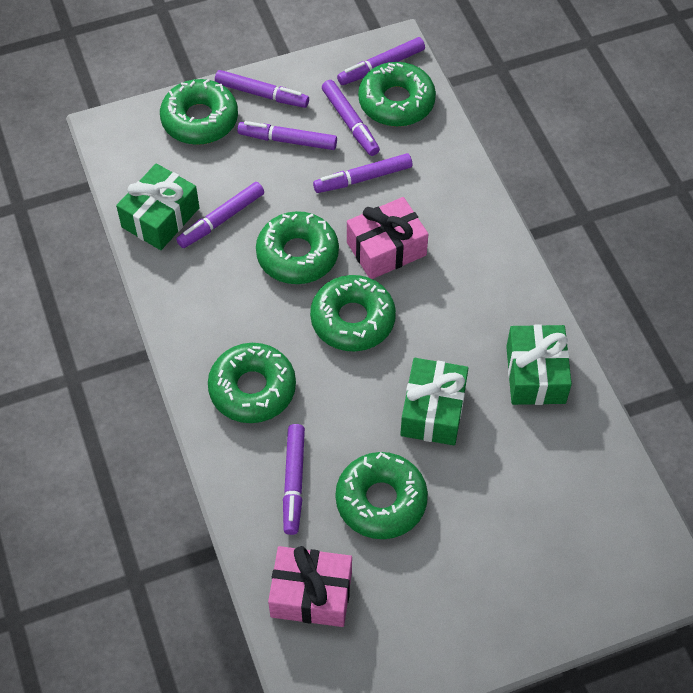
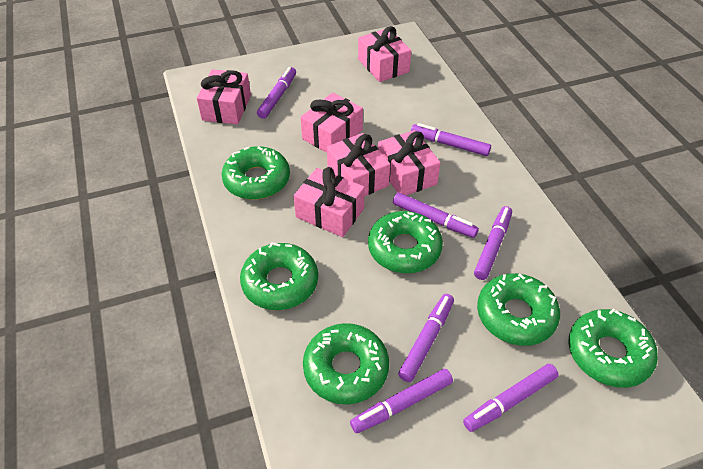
green gift: [116,163,200,250] [400,358,468,445] [506,324,572,405] = 3 -> none = 0
pink gift: [268,546,352,627] [347,197,428,279] = 2 -> [197,69,251,125] [294,167,365,237] [301,93,363,153] [327,133,390,196] [358,26,411,82] [378,130,441,195] = 6

